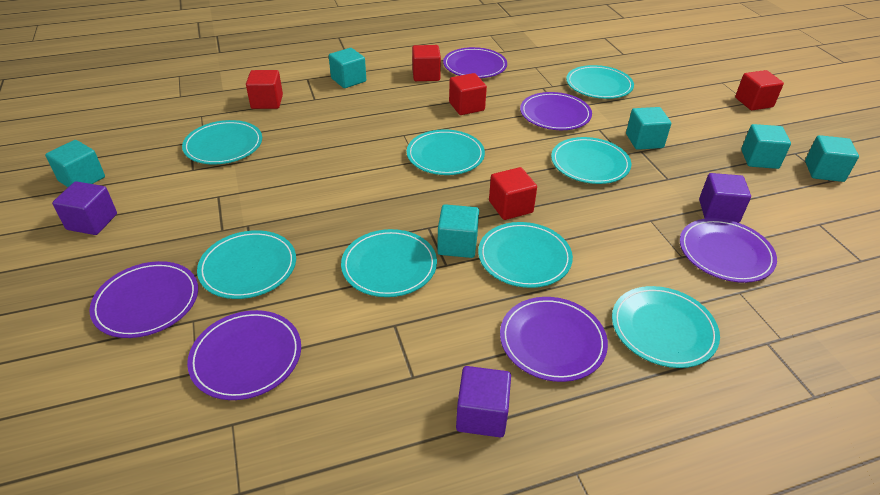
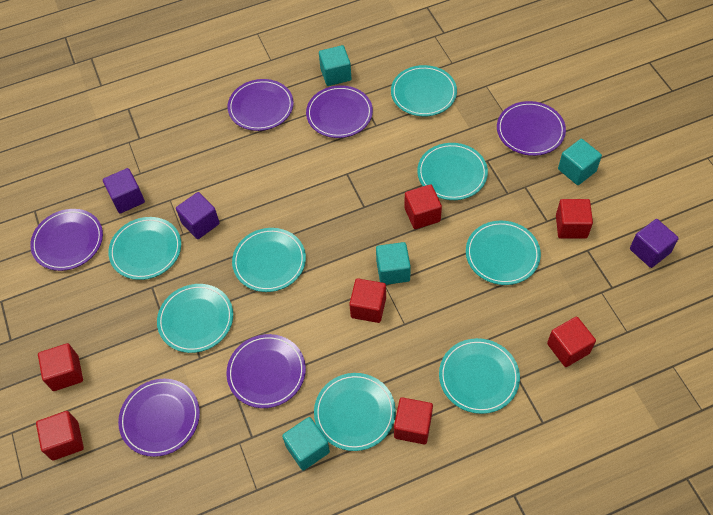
red cube: [246,70,283,109] [412,45,441,81] [449,73,487,115] [489,167,537,220] [735,70,784,110] = 5 -> [36,411,84,460] [38,343,83,391] [349,278,386,323] [394,397,433,444] [404,184,442,229] [547,317,596,367] [556,199,593,239] = 7
turquoise cube: [45,140,105,187] [329,48,366,88] [437,204,479,258] [626,107,671,150] [741,124,791,169] [805,135,859,182] = 6 -> [282,417,330,471] [319,45,351,86] [376,242,411,285] [558,139,602,185] = 4

